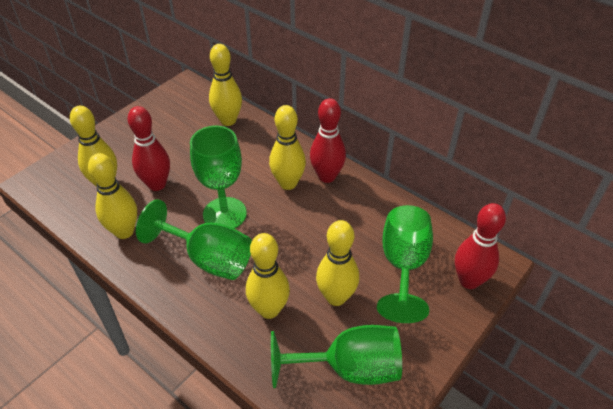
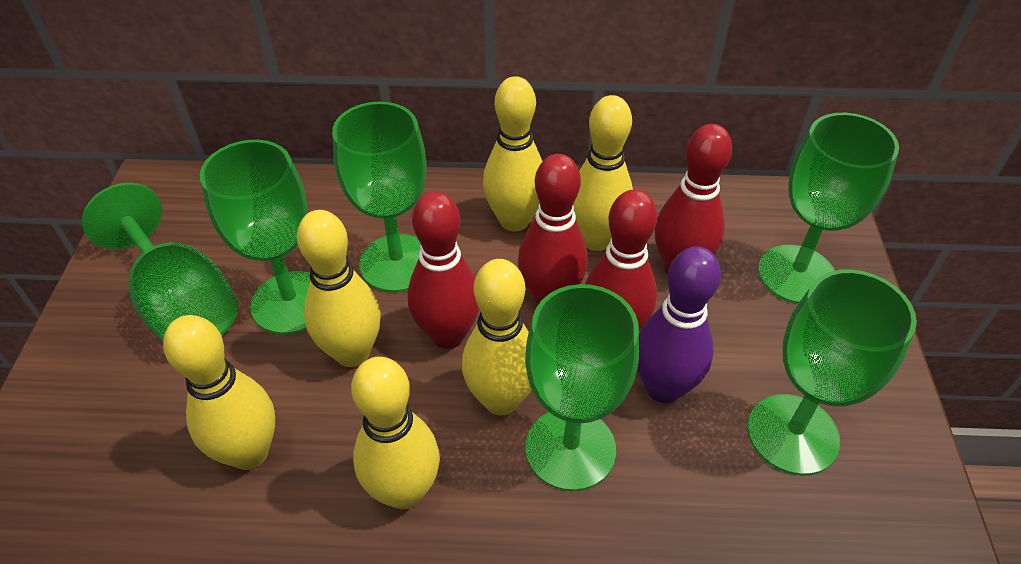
green goblet: [136,199,252,280] [190,126,247,229] [271,325,402,388] [377,205,433,323] = 4 -> [82,183,238,341] [200,140,310,335] [332,102,426,292] [525,284,639,491] [748,269,917,475] [758,113,899,304] = 6
purple bowling pin: none = 0 -> [637,246,721,403] = 1
red bowling pin: [127,106,170,191] [310,98,346,183] [455,203,506,289] = 3 -> [408,192,479,349] [518,154,588,305] [585,189,657,331] [655,124,732,275] = 4

